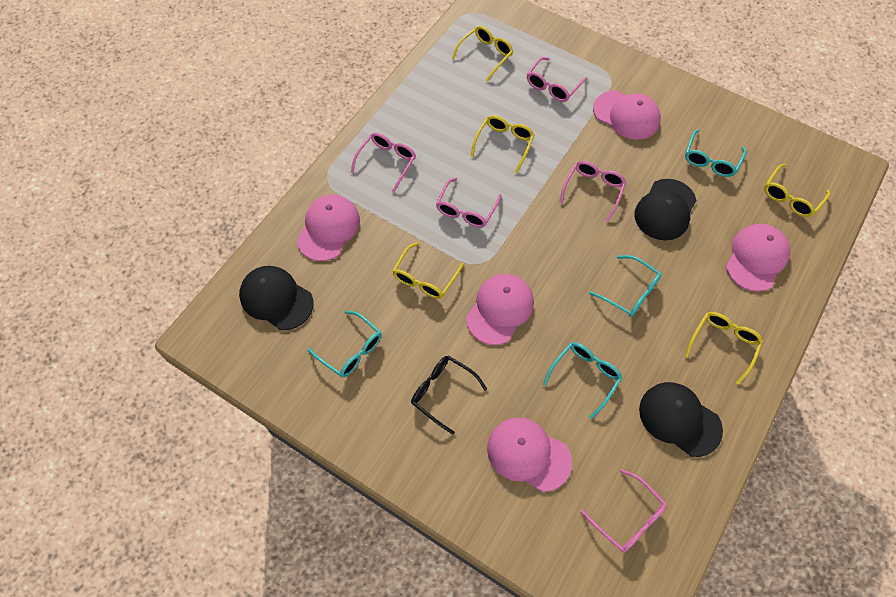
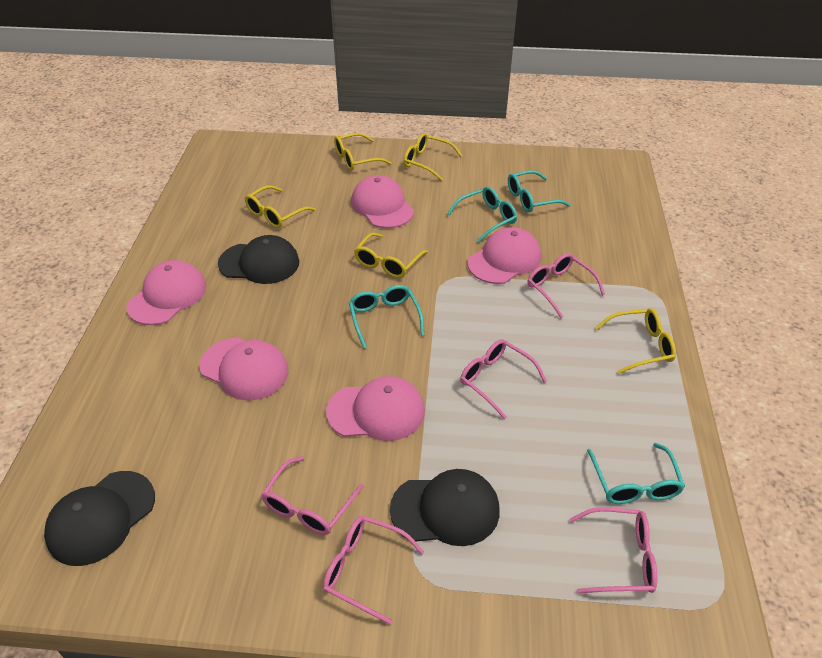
black glasses: [411,355,487,435] = 1 -> none = 0

